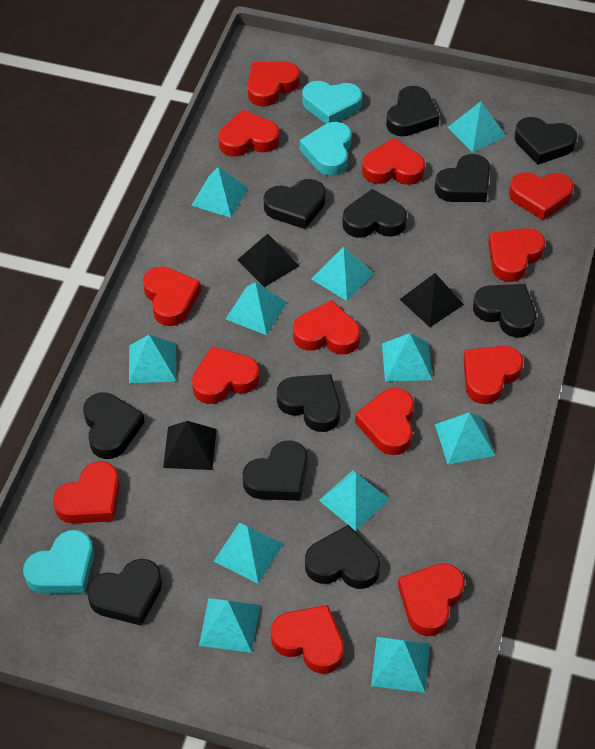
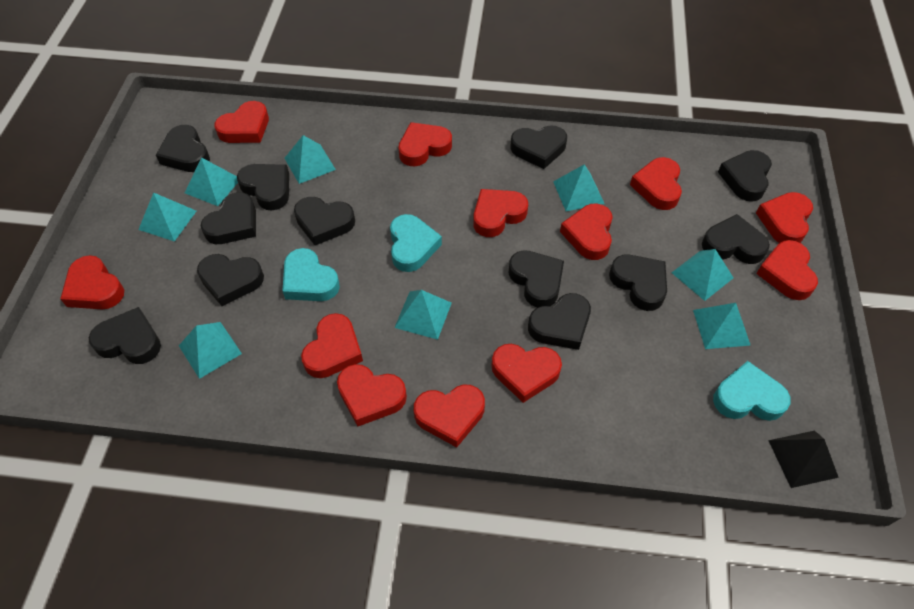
black heart: [83,392,145,459] [87,559,162,626] [242,440,308,501] [264,179,326,229] [277,374,340,432] [305,525,380,589] [342,189,407,238] [386,86,440,136] [435,154,490,202] [473,284,536,338] [515,117,577,165] = 11 -> [89,307,161,364] [156,125,210,172] [197,254,264,306] [201,192,256,244] [237,164,289,210] [294,197,355,246] [508,250,564,308] [510,125,567,169] [528,293,591,350] [609,255,667,311] [702,214,770,264] [718,150,772,201] = 12
black pyramid: [163,421,216,470] [238,233,300,287] [400,273,464,327] = 3 -> [768,431,839,488] = 1
red heart: [53,461,120,524] [143,266,201,326] [192,347,260,404] [218,110,279,157] [248,61,300,107] [271,605,344,674] [293,300,361,355] [355,388,414,455] [362,138,425,185] [398,563,465,636] [463,346,523,404] [488,228,545,282] [509,172,574,220] = 13 -> [60,255,124,310] [214,101,269,143] [301,313,363,378] [337,364,407,426] [398,122,452,166] [414,385,485,447] [473,189,528,237] [492,344,562,403] [560,203,613,260] [630,157,682,210] [756,192,813,243] [756,240,818,300] = 12
turquoise pyramid: [129,335,177,383] [191,167,248,218] [199,598,260,653] [213,522,283,584] [226,282,287,335] [311,247,374,301] [319,470,390,531] [371,637,430,693] [382,333,433,382] [435,412,495,464] [448,101,506,153] = 11 -> [138,192,196,241] [179,322,242,379] [185,157,238,206] [284,135,336,184] [394,290,452,340] [553,164,605,211] [672,249,734,301] [693,303,751,349] = 8

